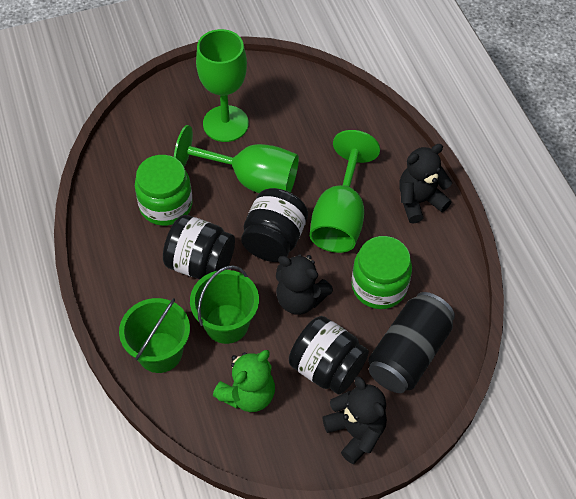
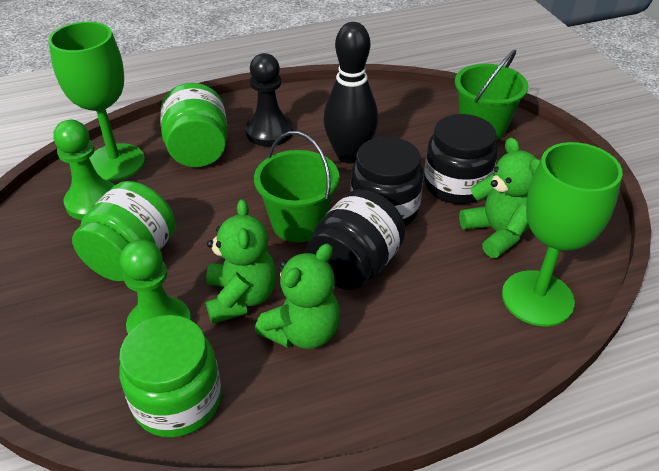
black bowling pin: none = 0 -> [323,22,378,164] = 1
black can: [368,292,455,393] = 1 -> none = 0
black pawn: none = 0 -> [245,53,293,147] = 1
black teddy bear: [276,254,333,315] [322,376,387,464] [399,144,452,223] = 3 -> none = 0
green goblet: [174,125,299,193] [196,29,249,142] [310,130,380,253] = 3 -> [48,22,145,181] [502,142,623,327] = 2
green jar: [135,155,193,226] [351,236,412,309] = 2 -> [72,181,176,281] [119,315,222,438] [160,83,228,167] = 3
green pawn: none = 0 -> [53,120,115,220] [120,239,192,334] = 2
green teddy bear: [213,350,275,412] = 1 -> [206,199,277,324] [255,244,340,349] [459,138,540,258] = 3

